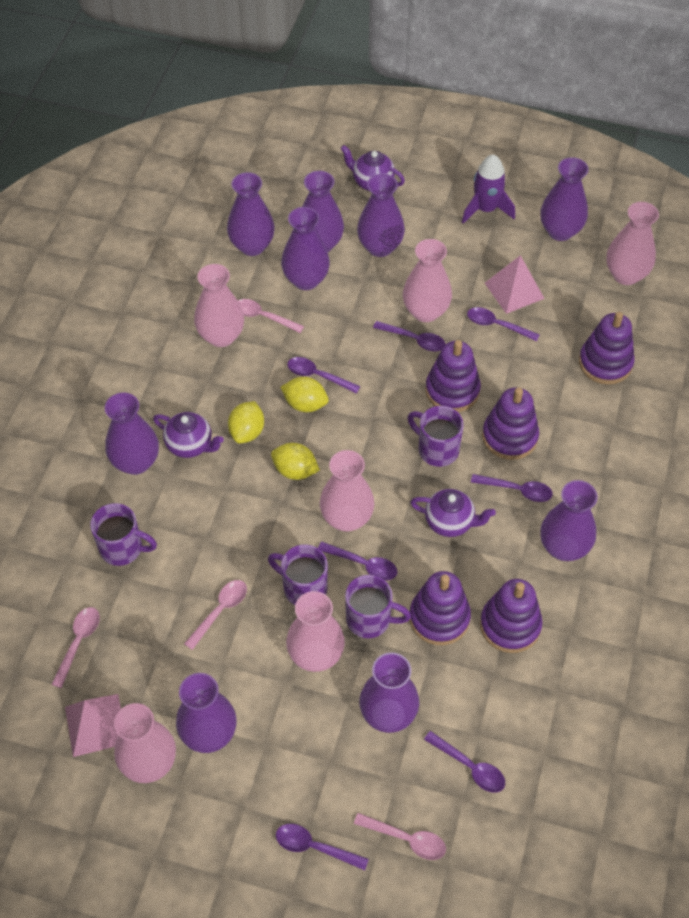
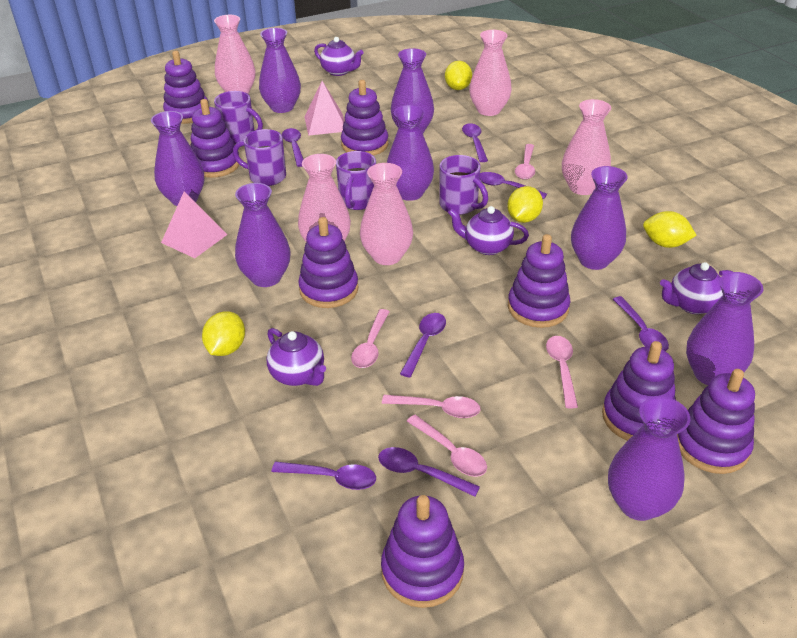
pink spoon: [51,607,100,688] [184,580,247,650] [237,299,304,333] [354,813,446,860] = 4 -> [351,309,390,368] [382,395,480,418] [407,415,487,477] [515,144,535,180] [546,336,578,408] = 5
pink vase: [114,703,176,783] [194,264,244,347] [286,591,345,672] [320,450,374,532] [403,239,452,322] [606,202,659,285] = 6 -> [214,15,255,94] [298,154,351,242] [360,163,413,265] [469,30,512,116] [562,99,611,195] = 5
purple rocket: [462,154,515,224] = 1 -> none = 0
purple stacking toy: [410,571,471,645] [425,340,481,412] [480,579,543,653] [482,387,539,460] [579,312,635,385] = 5 -> [163,51,209,124] [190,99,239,178] [298,217,359,308] [341,80,388,156] [381,495,464,608] [508,234,570,328] [602,341,676,441] [677,369,755,474] = 8
purple teapot: [153,412,224,458] [341,145,405,191] [410,489,496,537] = 3 -> [266,328,326,386] [314,37,364,76] [448,206,529,255] [660,262,733,314] = 4
purple vase: [105,392,159,475] [176,673,237,753] [227,172,275,256] [281,207,330,290] [302,171,344,252] [357,173,405,257] [359,652,419,733] [540,157,589,241] [540,480,598,561] = 9 -> [151,111,204,206] [235,183,291,287] [259,28,301,113] [387,105,434,201] [391,48,434,133] [571,166,628,270] [608,396,690,521] [686,272,763,385] = 8
yellow lemon: [228,401,264,443] [271,443,320,480] [280,377,329,412] = 3 -> [202,311,245,356] [445,61,472,90] [507,186,543,223] [643,211,697,248] = 4

